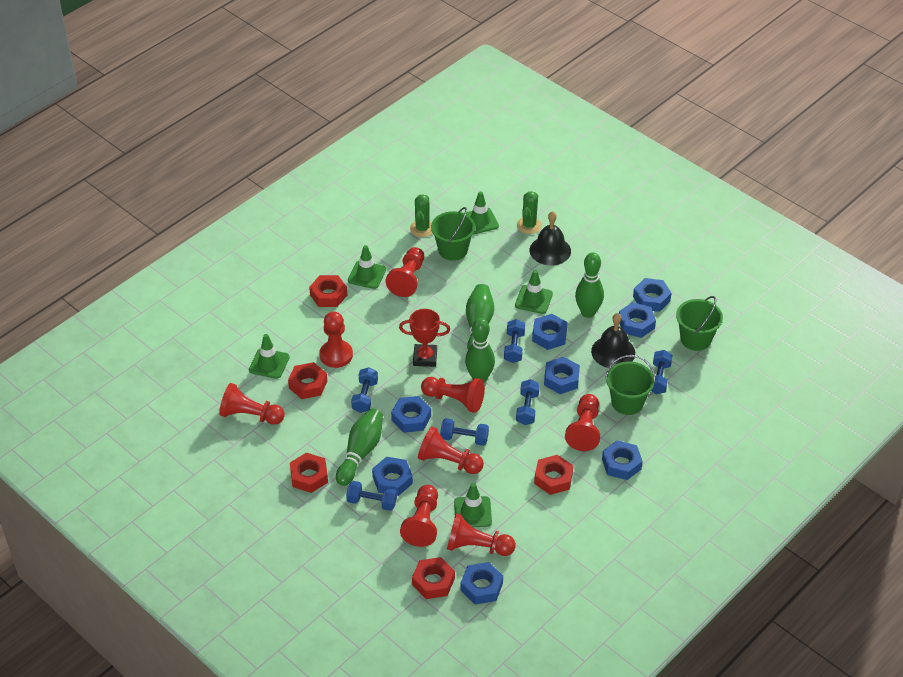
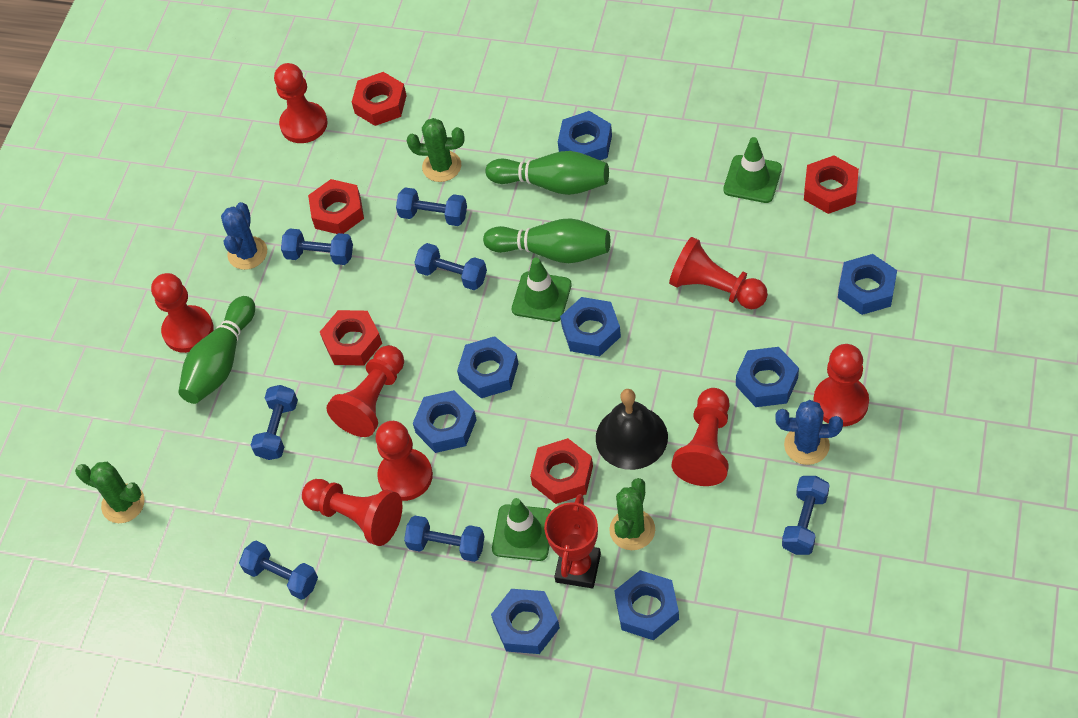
black bell: [530,211,571,265] [591,313,635,368] = 2 -> [596,389,668,470] = 1
blue cactus: none = 0 -> [221,202,267,270] [776,400,843,465] = 2
blue dumbbell: [346,481,397,511] [351,367,378,413] [440,418,489,446] [504,319,525,363] [516,379,540,425] [651,350,673,394] = 6 -> [239,541,318,600] [251,385,298,460] [281,229,353,265] [396,187,467,226] [404,516,485,562] [414,243,487,290] [782,476,830,555] = 7
green bowling pin: [336,409,383,486] [465,318,495,382] [466,284,494,349] [575,252,604,318] = 4 -> [178,296,255,404] [483,218,610,263] [485,151,609,195] = 3
green bucket: [431,207,475,261] [605,355,655,415] [676,296,723,351] = 3 -> none = 0
green cactus: [410,194,433,237] [517,191,542,234] = 2 -> [75,462,145,523] [407,118,465,182] [609,478,655,550] = 3
green traffic cone: [249,334,290,379] [348,245,386,289] [454,483,492,527] [464,191,499,234] [515,270,553,314] = 5 -> [492,498,552,561] [512,258,572,322] [723,137,782,203] = 3

